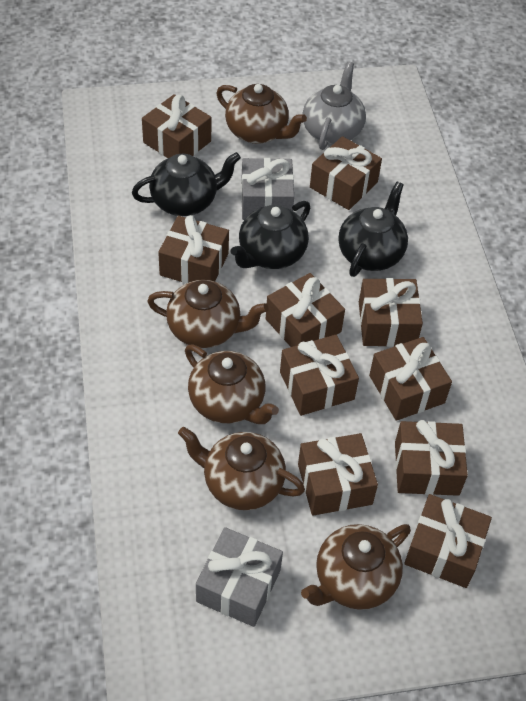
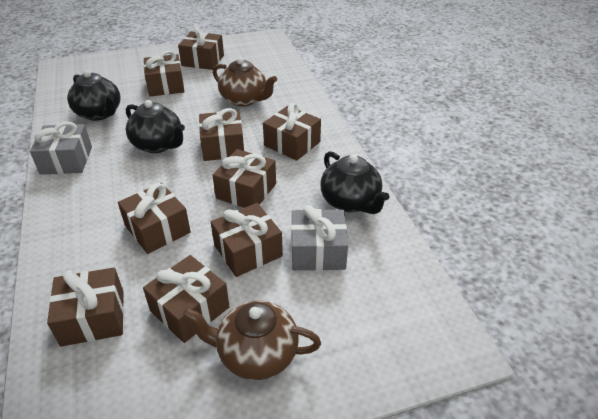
brown gift: [142,94,211,158] [158,215,229,284] [266,273,345,347] [280,335,359,416] [298,433,378,516] [310,136,382,210] [359,278,423,347] [369,337,452,421] [395,420,468,496] [404,494,492,588] = 10 -> [47,267,124,347] [118,183,191,254] [143,255,230,343] [144,51,185,97] [178,26,224,70] [199,108,244,161] [211,203,283,277] [212,149,276,208] [263,103,321,161] = 9
brown teapot: [147,280,269,348] [178,427,305,510] [185,345,279,424] [216,84,307,144] [301,524,411,610] = 5 -> [182,300,321,380] [213,57,277,107] = 2
grey teapot: [303,62,366,150] = 1 -> none = 0

